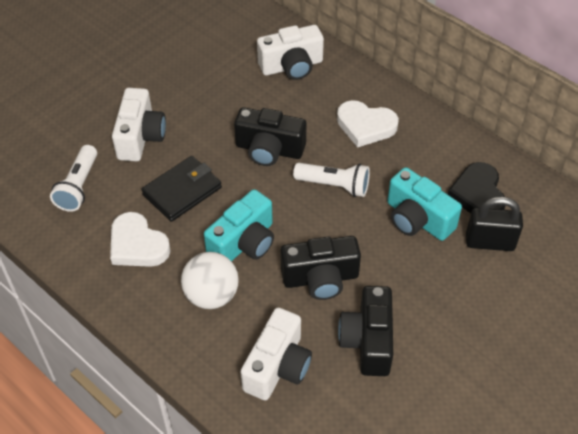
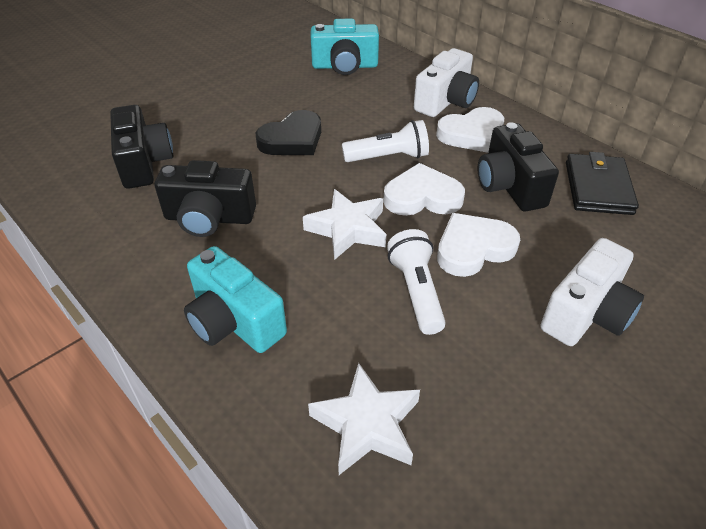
black padlock: [466,197,523,251] = 1 -> none = 0
white ball: [181,252,239,309] = 1 -> none = 0
white camera: [112,88,166,162] [241,308,312,401] [257,25,324,80] = 3 -> [414,48,479,117] [540,238,644,346] = 2
white heart: [110,212,171,267] [337,100,399,148] = 2 -> [383,163,465,216] [436,107,504,153] [437,213,520,277] = 3
white star: none = 0 -> [303,189,386,260] [308,363,420,475] = 2

